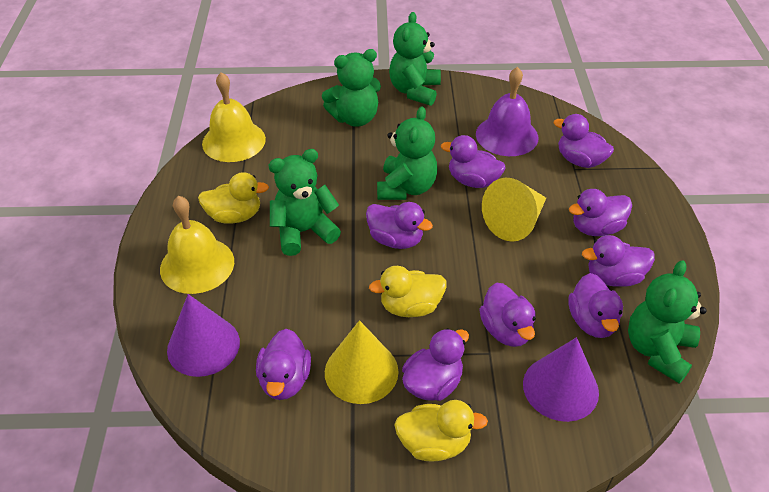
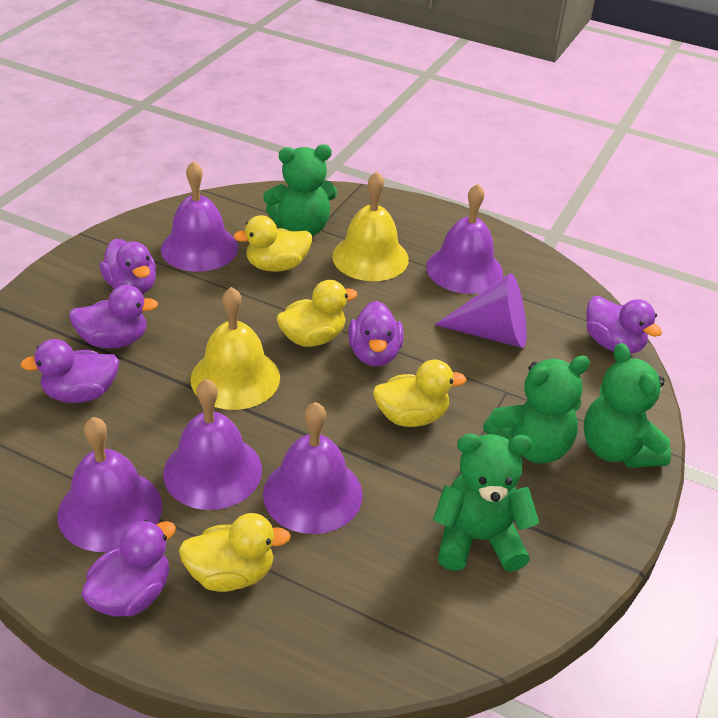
green teddy bear: [269,149,341,256] [322,49,381,127] [377,106,437,200] [389,12,441,106] [628,260,706,384] = 5 -> [263,145,337,236] [433,434,539,572] [483,356,590,464] [584,343,671,468] = 4
purple bell: [476,67,538,156] = 1 -> [57,417,162,552] [161,161,238,272] [163,379,262,510] [263,402,363,534] [426,184,503,294] = 5
purple cone: [167,294,240,377] [523,337,599,422] = 2 -> [434,273,527,348] = 1
purple duck: [256,329,311,400] [366,202,433,249] [402,328,469,401] [441,135,505,188] [479,283,536,347] [554,114,614,168] [568,273,623,338] [569,189,632,236] [582,235,655,287] = 9 -> [20,339,119,403] [69,285,158,349] [81,520,176,617] [100,239,156,294] [348,301,404,367] [586,296,662,354] = 6
yellow cone: [325,320,399,404] [482,178,546,242] = 2 -> none = 0
yellow duck: [198,172,269,224] [369,266,446,317] [394,400,488,462] = 3 -> [179,513,291,592] [233,215,312,272] [276,280,358,347] [373,360,467,427] = 4

